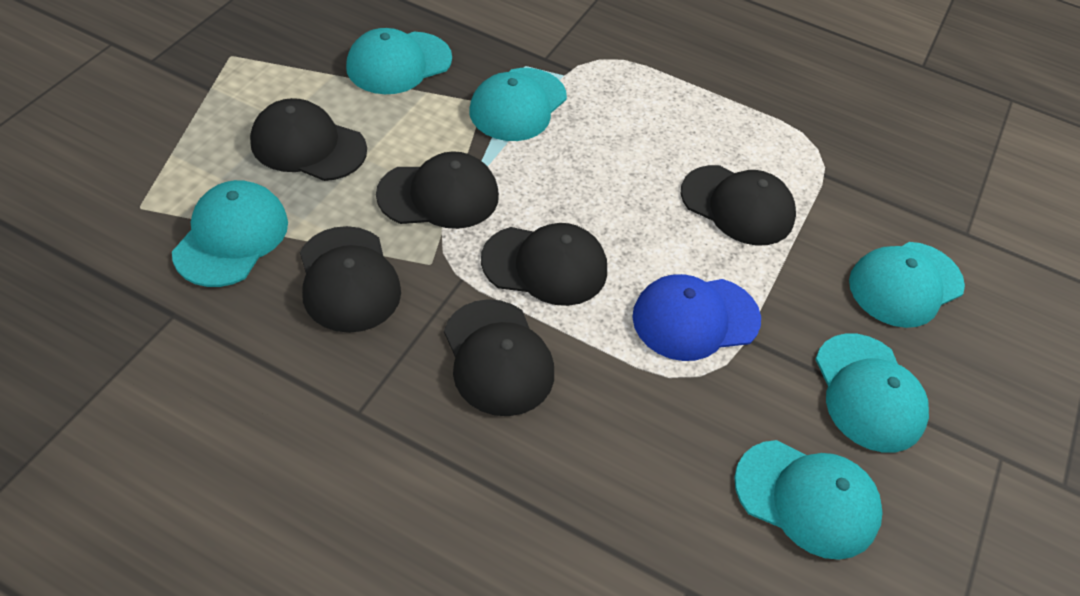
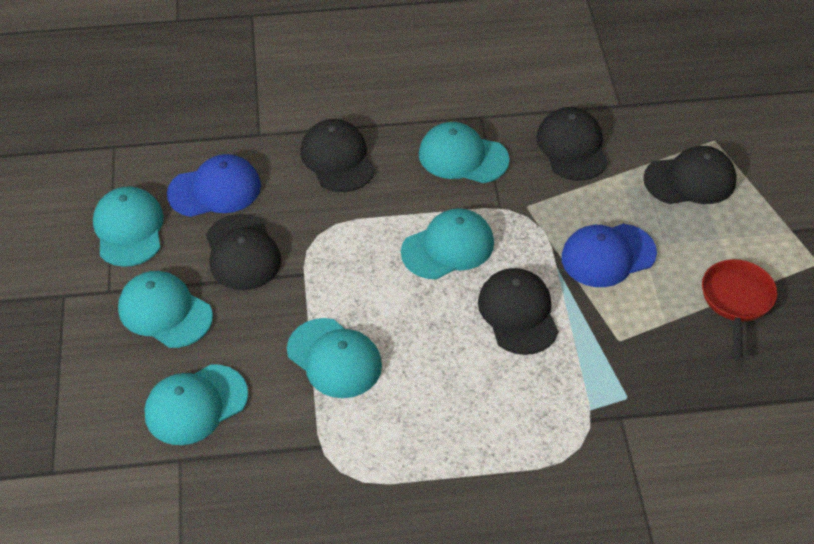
black cap: [250,98,367,181] [300,226,401,333] [376,151,499,229] [444,299,554,416] [481,223,607,306] [681,165,796,245] = 6 -> [206,214,281,290] [300,119,375,192] [478,268,558,355] [536,107,608,181] [643,146,737,204] = 5
blue cap: [632,274,761,361] = 1 -> [167,154,261,217] [561,224,657,287] = 2
red pan: none = 0 -> [702,259,777,360] = 1

